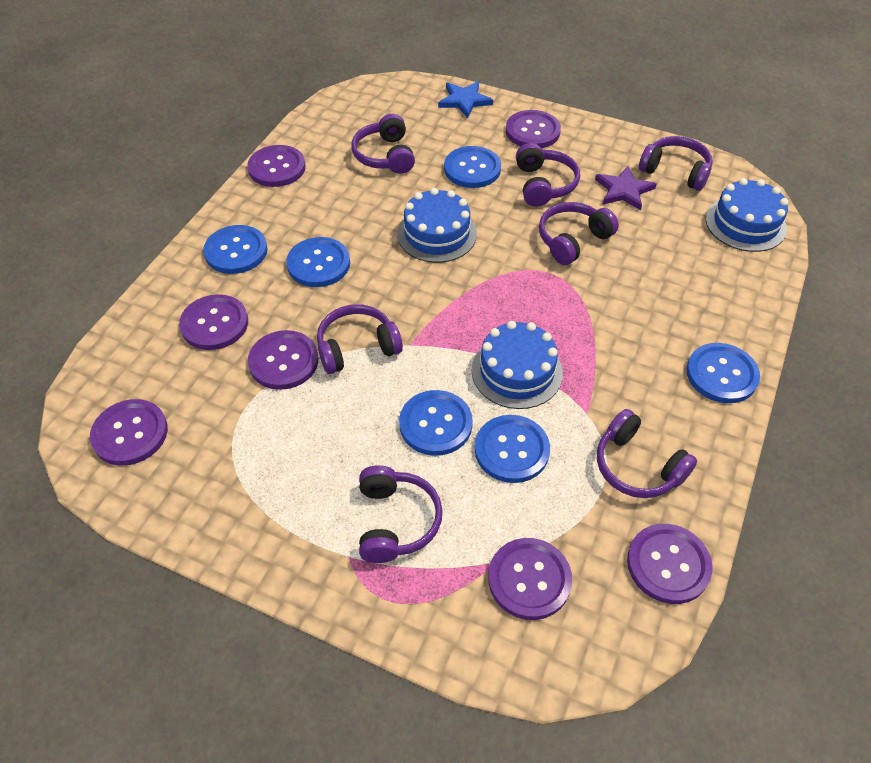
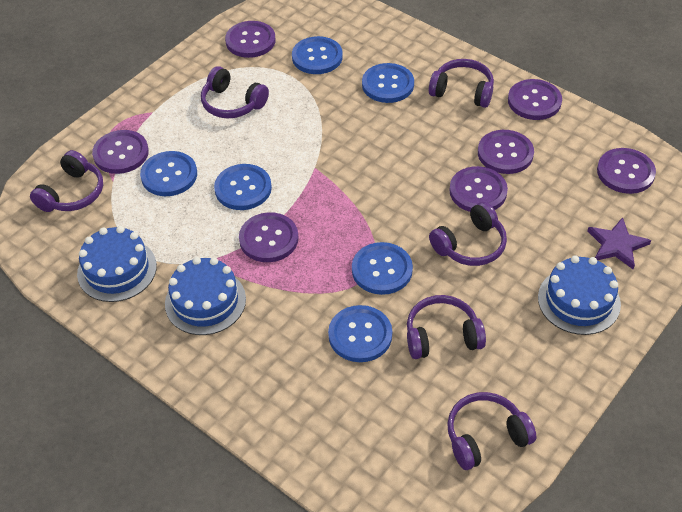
blue star: [438,81,493,118] = 1 -> none = 0
purple headphones: [317,304,403,374] [351,114,415,174] [359,465,443,563] [516,143,580,207] [539,202,619,265] [597,409,697,498] [639,136,713,191] = 7 -> [30,150,103,212] [201,66,269,118] [407,295,486,359] [429,59,494,108] [429,202,507,266] [447,392,536,470] = 6

